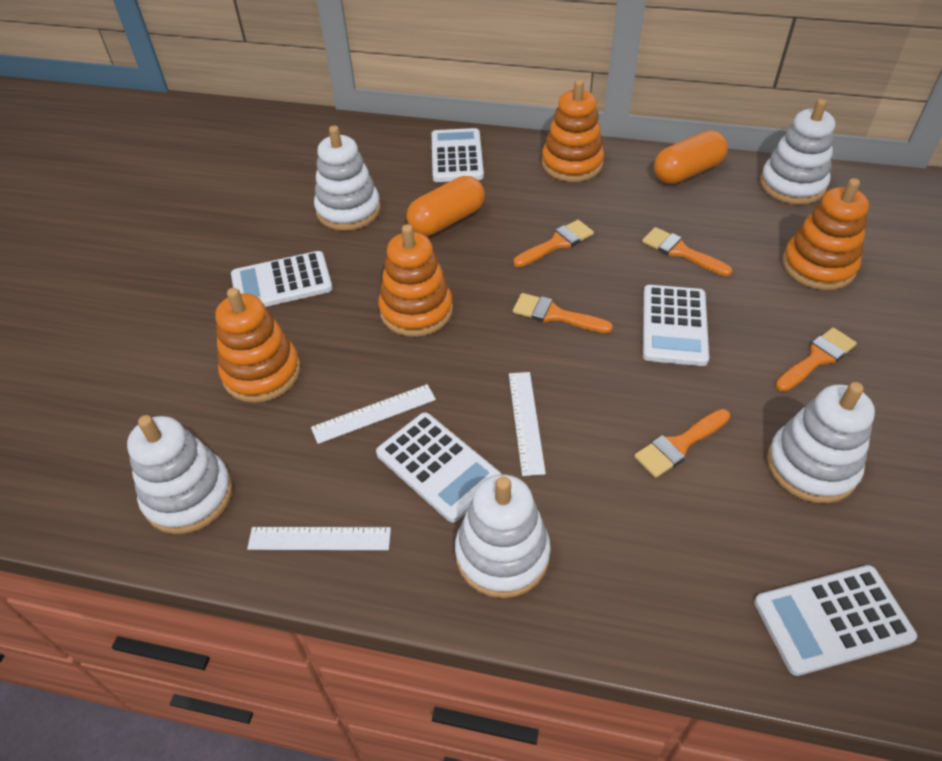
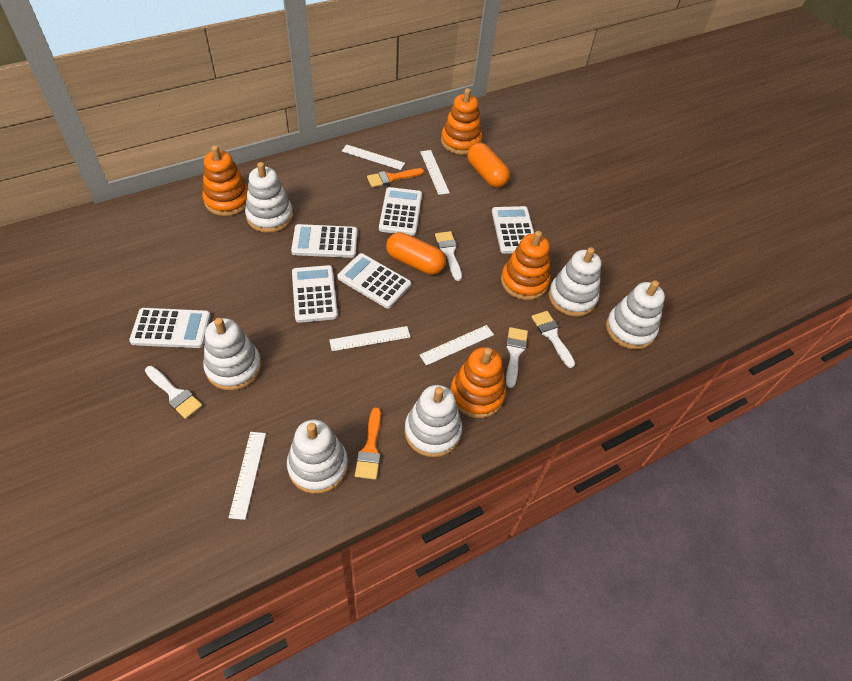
orange brush: [513,220,594,267] [513,293,613,333] [634,409,730,478] [642,227,733,276] [775,327,857,392] = 5 -> [355,407,381,480] [367,168,424,187] = 2
white brush: none = 0 -> [145,366,202,419] [435,231,462,281] [506,327,528,388] [531,311,575,368] = 4
white calculator: [231,251,333,307] [376,412,501,523] [431,128,484,182] [643,285,709,366] [754,565,917,676] = 5 -> [129,308,211,348] [291,224,358,258] [292,265,338,323] [337,253,411,309] [379,187,422,236] [492,206,535,254] = 6
white ruler: [247,527,391,550] [311,384,436,444] [509,372,546,476] = 3 -> [229,432,266,520] [329,326,410,351] [342,144,405,170] [420,150,450,195] [420,325,494,366] = 5
white stacking toy: [127,415,233,534] [314,126,381,231] [455,474,551,598] [760,99,835,205] [767,382,875,504] = 5 -> [203,318,261,391] [245,162,293,233] [287,419,348,494] [404,385,462,457] [549,247,601,317] [606,280,665,349] = 6

